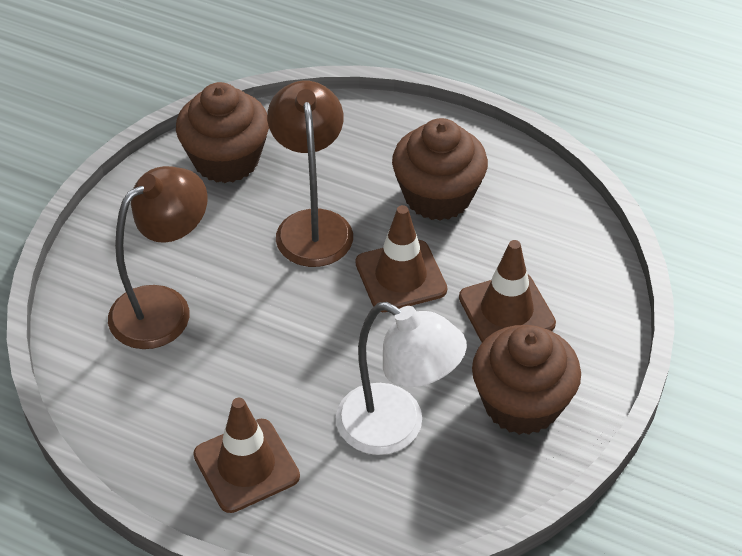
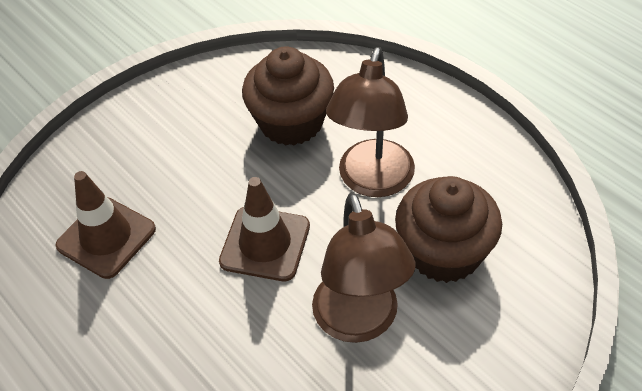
brown cupcake: [176,82,269,183] [392,118,488,221] [472,325,581,435] = 3 -> [242,46,334,146] [395,176,502,283] = 2
brown traffic cone: [193,398,300,513] [355,205,447,312] [459,240,556,343] = 3 -> [56,171,156,279] [219,177,310,281] = 2
white lamp: [336,302,467,455] = 1 -> none = 0

